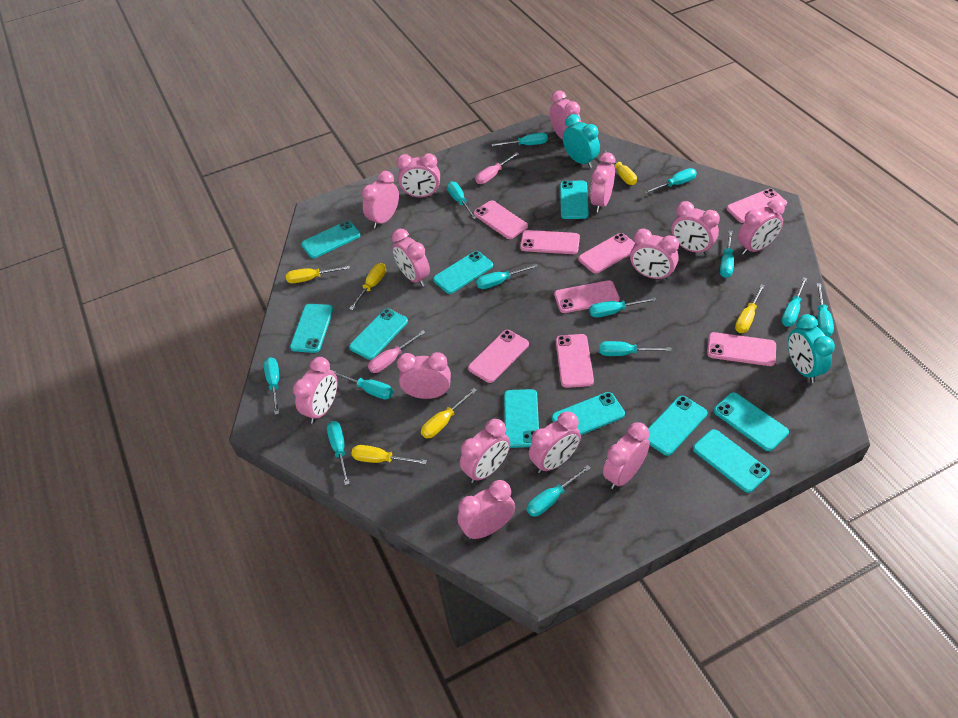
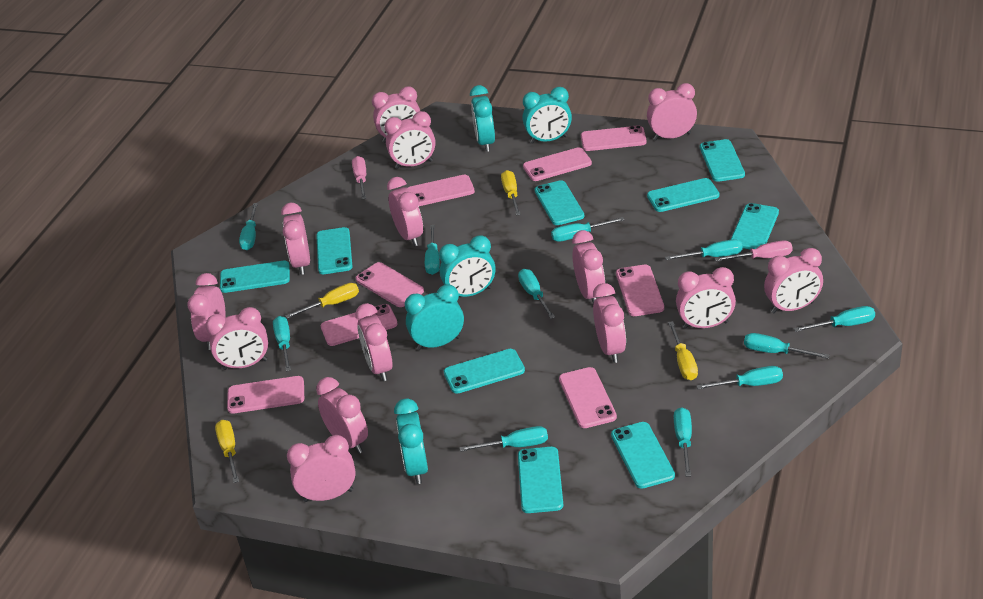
turquoise clock: [563,114,600,168] [788,314,835,383] = 2 -> [394,398,428,484] [405,284,464,350] [439,235,496,297] [470,85,495,152] [523,87,572,144] = 5
turquoise phone: [290,304,333,353] [301,221,361,258] [349,309,408,360] [433,251,493,294] [504,389,539,448] [552,392,625,435] [560,181,589,219] [648,396,707,456] [693,429,770,493] [714,392,789,451] = 10 -> [220,261,290,293] [316,227,352,274] [444,349,525,394] [518,447,563,513] [535,180,584,225] [611,422,675,489] [647,178,719,212] [700,139,745,182] [731,203,779,249] = 9
turquoise screwdriver: [264,357,279,415] [327,421,350,485] [332,370,393,399] [447,181,477,219] [476,264,538,289] [492,133,548,147] [527,465,591,517] [589,297,656,318] [599,341,671,356] [644,168,697,194] [720,230,734,278] [781,277,808,327] [817,283,834,337] = 13 -> [239,203,258,250] [273,316,291,371] [425,225,440,275] [459,426,548,452] [518,269,555,319] [551,217,624,242] [665,239,743,260] [674,407,692,477] [696,366,783,389] [744,333,830,359] [794,306,875,332] = 11
yellow screwdriver: [286,266,350,283] [349,263,386,310] [351,445,427,464] [421,388,477,438] [603,149,637,185] [735,284,765,333] = 6 -> [215,420,239,483] [285,283,359,319] [501,170,521,215] [668,321,698,380] = 4

